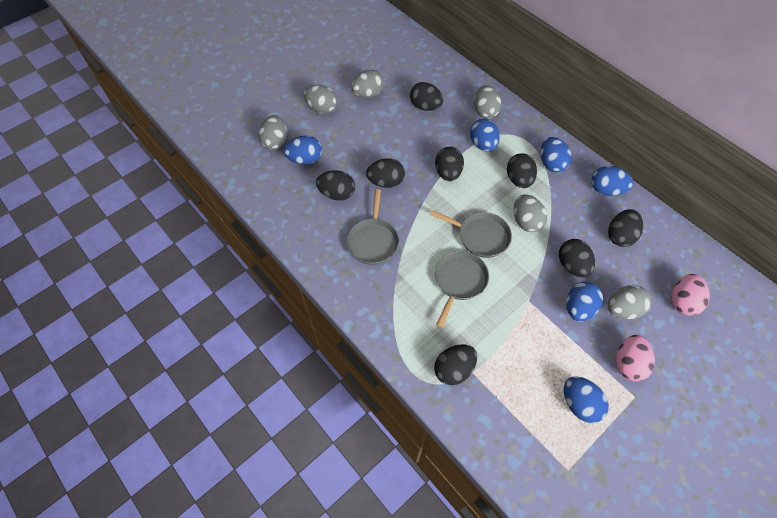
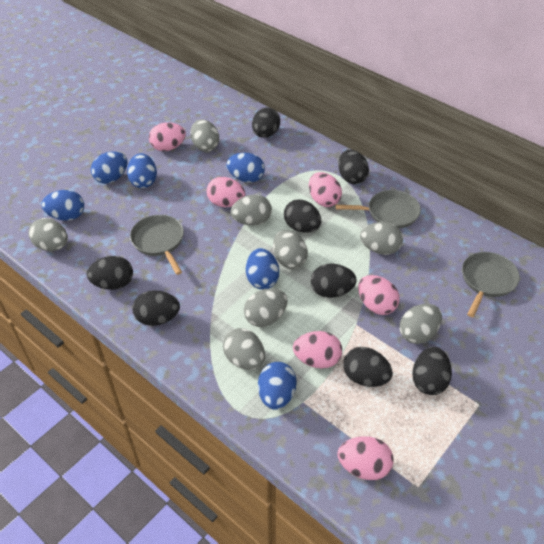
grey egg: [258,115,287,150] [303,85,337,114] [351,70,384,98] [474,85,502,119] [514,194,547,232] [607,285,651,320] = 6 -> [28,218,68,251] [190,119,219,152] [223,328,265,370] [231,194,272,226] [244,288,288,327] [273,230,308,269] [360,222,403,255] [399,304,442,344] = 8
pink egg: [616,335,655,382] [671,274,710,316] = 2 -> [149,122,186,151] [207,177,245,207] [293,331,342,368] [309,172,342,207] [338,436,394,480] [358,275,400,315] = 6

